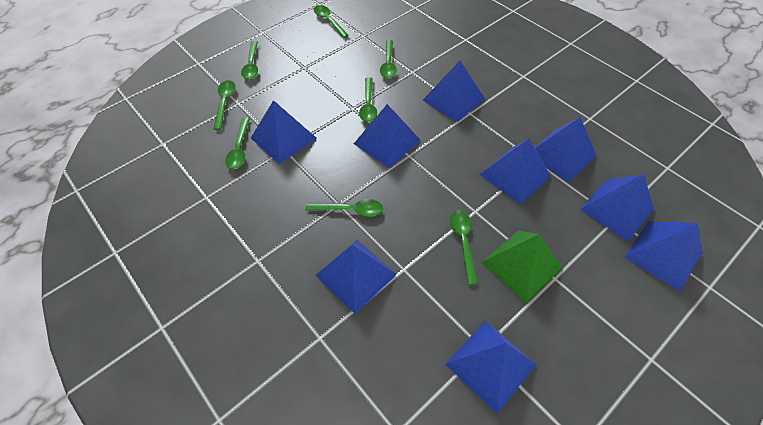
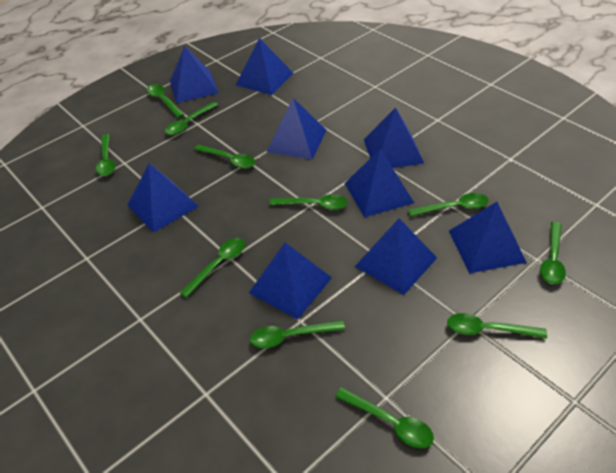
green pyramid: [481,231,563,303] = 1 -> none = 0
green spoon: [213,80,235,130] [225,118,250,169] [241,41,258,79] [305,199,383,217] [314,5,349,38] [359,77,377,122] [380,40,397,78] [450,210,478,285] = 8 -> [96,134,115,176] [147,84,184,118] [165,102,218,135] [180,238,245,298] [194,145,255,169] [250,320,345,348] [269,194,348,210] [335,387,434,448] [408,193,489,217] [447,313,547,338] [540,222,566,284] = 11

